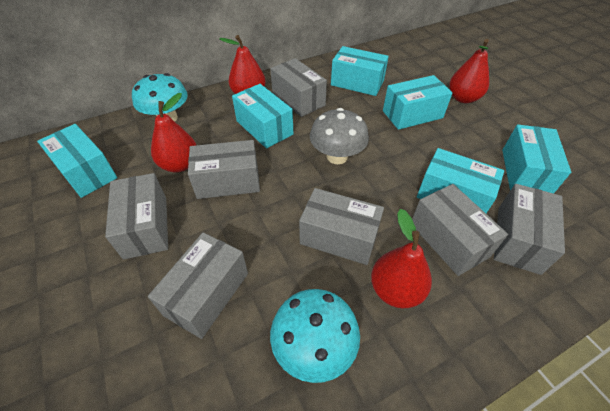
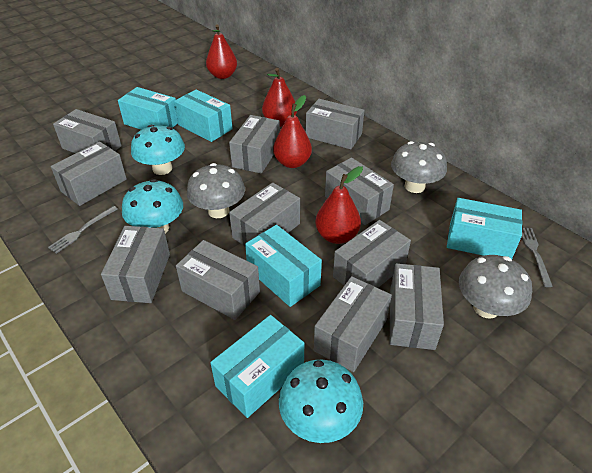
grey box: [105,173,168,260] [148,232,248,339] [188,140,260,199] [270,58,327,117] [299,188,384,265] [412,184,508,276] [494,184,565,275] = 7 -> [51,142,127,206] [53,109,122,153] [101,226,170,303] [176,240,260,320] [229,115,280,174] [229,182,300,246] [306,99,364,149] [314,276,392,372] [325,157,394,225] [333,220,411,288] [390,263,444,350] = 11
grey fork: none = 0 -> [48,206,118,254] [522,228,553,287] = 2
grey mushroom: [310,108,369,164] = 1 -> [187,163,245,218] [391,141,447,193] [459,255,532,319] = 3
turquoise box: [37,124,117,198] [232,84,293,148] [331,46,389,96] [383,75,453,130] [417,148,504,213] [502,124,571,194] = 6 -> [118,87,178,130] [174,89,233,142] [210,315,304,418] [245,225,322,307] [447,198,522,259] = 5
turquoise mushroom: [132,73,187,122] [270,289,360,383] = 2 -> [122,179,183,233] [131,125,185,175] [279,359,363,443] = 3

